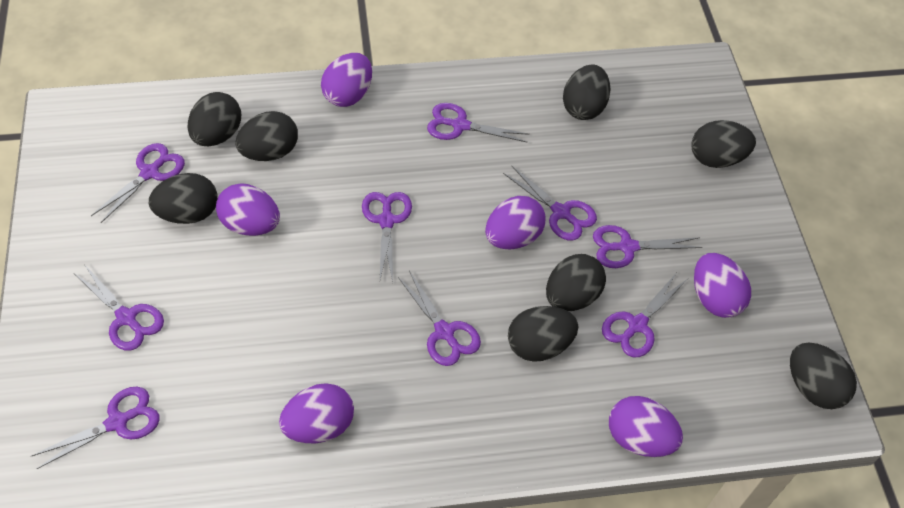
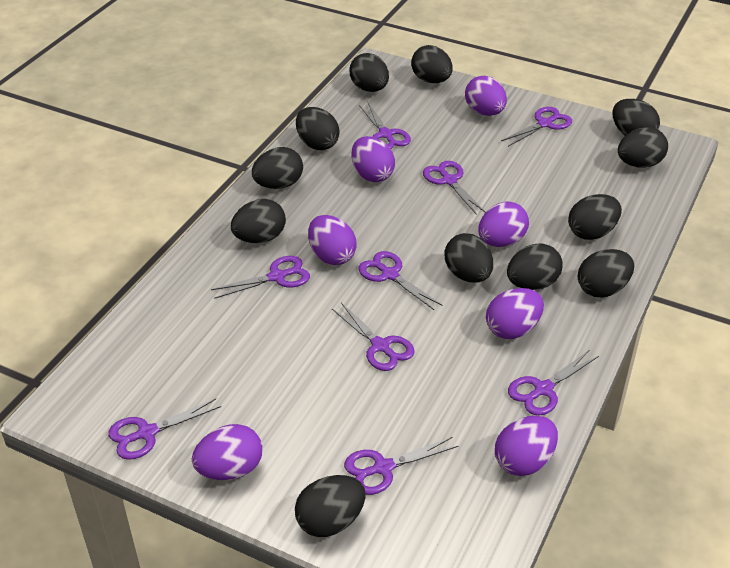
black egg: [149,173,218,224] [188,92,241,146] [235,111,298,161] [508,306,578,362] [546,254,606,311] [563,65,611,120] [691,120,756,168] [790,343,857,409] = 8 -> [231,199,286,243] [252,147,303,189] [295,475,365,537] [296,107,340,150] [349,53,389,92] [411,45,453,83] [445,233,493,283] [507,243,563,290] [568,194,622,240] [578,249,634,297] [612,99,660,136] [618,127,668,168] = 12
purple egg: [216,183,280,236] [279,383,354,443] [321,53,372,107] [485,196,545,250] [609,396,683,457] [694,253,751,318] = 6 -> [192,424,263,480] [308,215,357,265] [351,136,395,182] [465,76,507,116] [478,202,529,247] [486,288,544,339] [495,416,558,476] = 7

